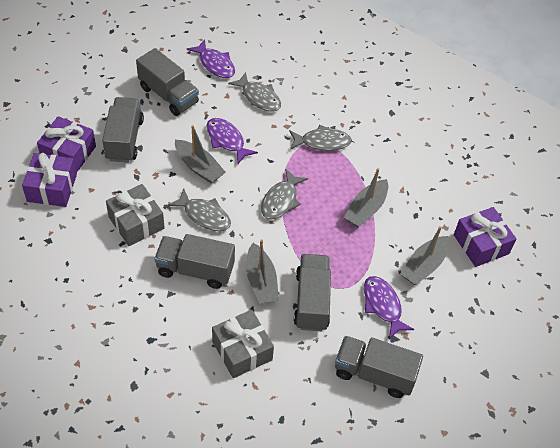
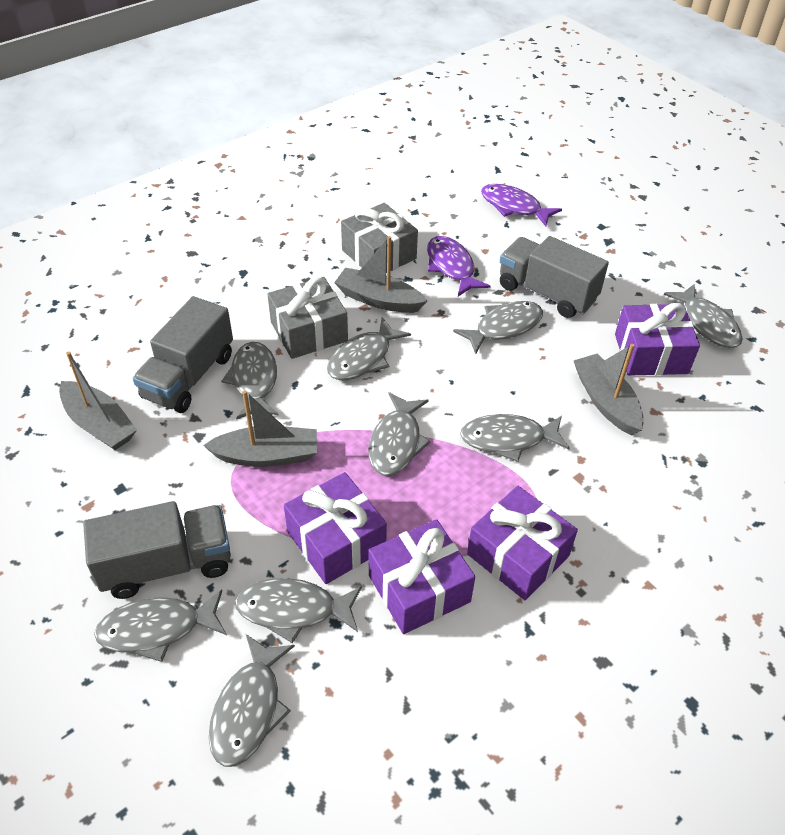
grey fish: [168,189,231,231] [228,72,281,112] [261,168,308,219] [289,125,352,151] = 4 -> [94,589,227,662] [209,634,295,767] [221,342,279,420] [235,578,362,643] [327,317,411,380] [368,392,431,476] [453,301,543,354] [460,414,570,462] [664,284,743,348] = 9
grey truck: [102,97,144,163] [136,48,199,116] [154,234,235,289] [294,254,331,331] [335,336,423,398] = 5 -> [83,501,231,599] [133,296,233,413] [500,236,609,318] = 3
purple fish: [187,39,235,78] [206,118,258,164] [364,276,415,339] = 3 -> [427,236,491,296] [481,184,562,226] = 2
purple gift: [22,153,77,207] [37,116,96,173] [454,207,516,267] = 3 -> [284,472,387,584] [369,519,475,634] [467,486,578,600] [615,303,700,376] = 4

